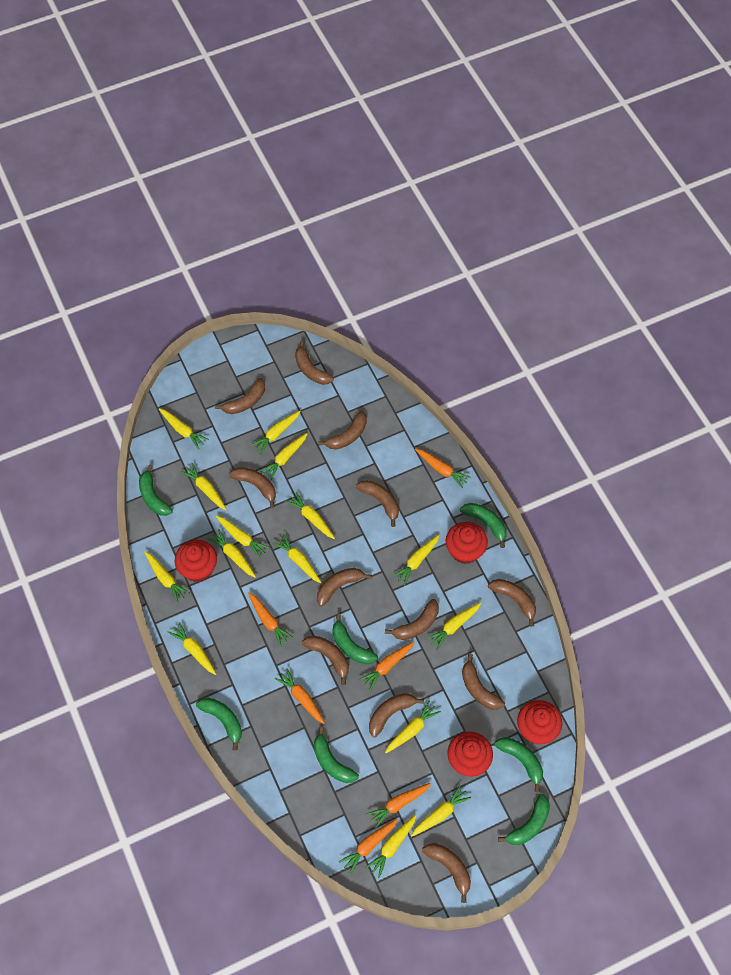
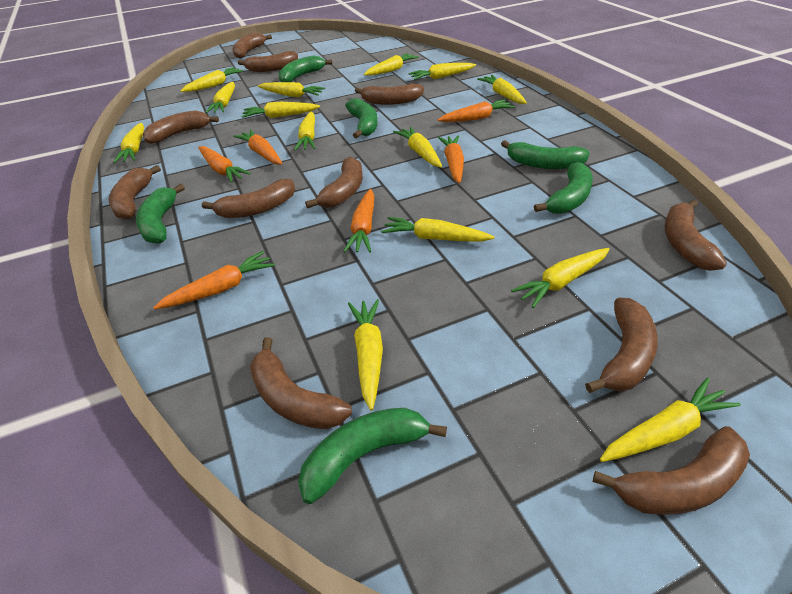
brown banana: [215,378,265,414] [229,467,276,508] [295,341,334,385] [302,635,349,685] [317,568,372,607] [319,411,367,450] [356,480,399,527] [369,693,424,737] [385,599,439,640] [422,843,471,903] [462,654,505,710] [488,579,536,627] = 12 -> [109,165,161,220] [142,110,219,144] [202,179,295,218] [233,33,272,59] [238,51,298,72] [250,337,352,429] [305,157,363,208] [355,83,424,105] [585,298,658,393] [593,426,750,515] [665,200,727,271] = 11
green banana: [139,464,173,516] [196,698,242,751] [314,727,359,783] [332,614,378,664] [460,503,507,548] [494,737,543,792] [498,794,550,845] = 7 -> [136,184,185,244] [278,55,332,82] [298,408,447,504] [345,98,378,139] [501,140,590,169] [534,162,593,214] = 6
red cupcake: [175,540,217,582] [446,522,488,564] [447,732,493,777] [517,700,562,744] = 4 -> none = 0
yellow carrot: [144,551,190,603] [159,408,209,450] [167,622,216,675] [181,463,227,510] [207,529,256,578] [216,516,270,559] [250,411,301,455] [260,433,308,480] [272,533,321,583] [285,492,335,539] [366,815,416,878] [385,701,441,753] [392,535,440,586] [411,785,471,837] [426,602,481,650] = 15 -> [113,123,144,163] [181,67,243,92] [206,82,235,113] [242,102,320,118] [258,82,325,98] [294,111,315,151] [348,299,383,410] [364,53,419,76] [381,217,495,242] [393,126,442,168] [409,63,476,80] [477,75,527,104] [511,248,610,308] [600,378,741,462] = 14

